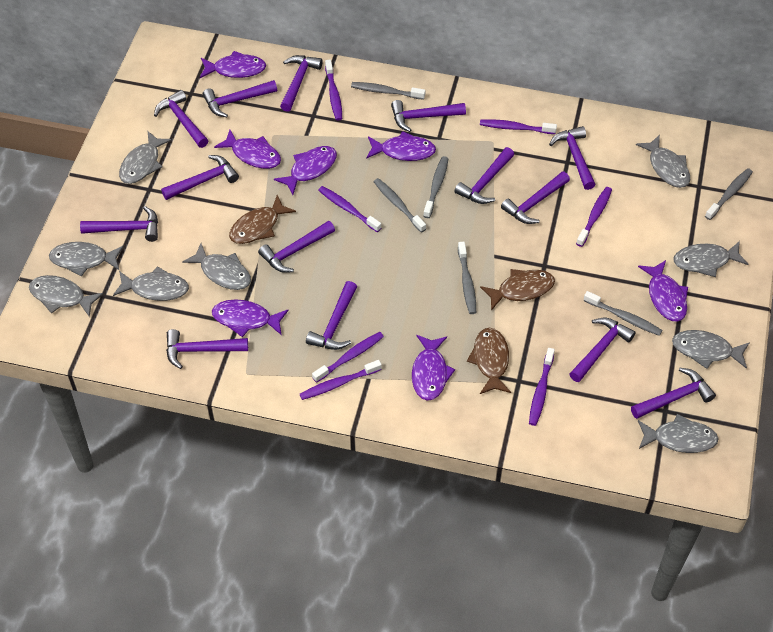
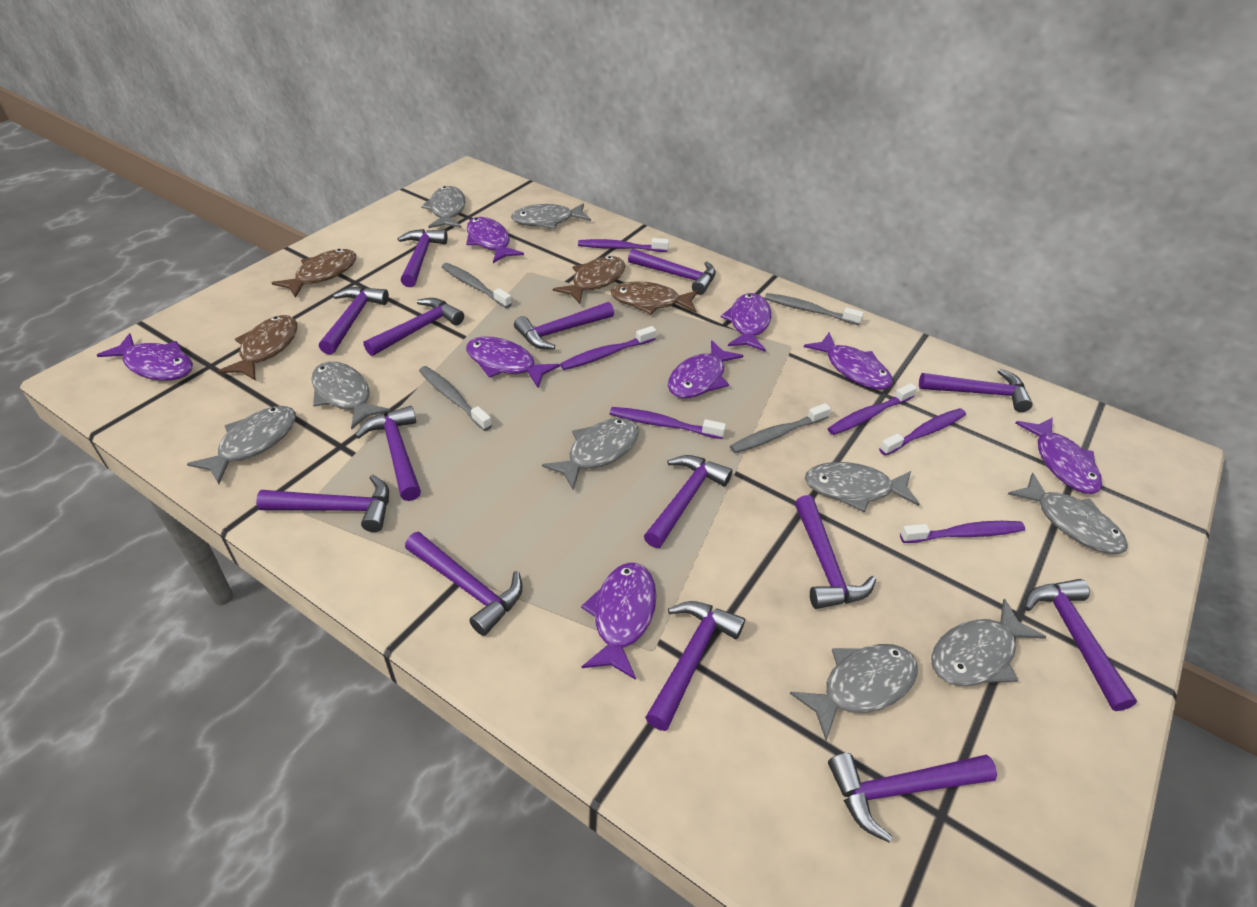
brown fish: [229,195,296,244] [467,328,511,394] [480,269,555,311] = 3 -> [218,315,297,381] [272,249,356,298] [553,256,625,304] [610,281,698,314] = 4
grey toothbrush: [351,82,425,100] [374,178,426,233] [423,156,449,218] [458,242,476,314] [583,291,662,336] [705,168,753,220] = 6 -> [419,366,492,431] [442,263,512,308] [730,403,831,453] [765,293,864,325] = 4
purple fish: [200,51,266,78] [212,299,289,337] [214,129,281,169] [274,146,337,195] [366,131,436,161] [412,335,455,401] [638,260,688,321] = 7 -> [97,333,193,381] [466,217,524,263] [466,337,560,388] [581,563,656,680] [668,340,744,398] [721,293,771,352] [804,332,893,390] [1015,417,1102,494] = 8
purple toothbrush: [300,360,382,400] [312,332,384,383] [318,186,381,232] [325,60,342,121] [480,119,557,134] [529,348,555,426] [576,187,612,247] = 7 -> [560,326,656,370] [578,238,669,252] [610,407,726,439] [828,383,917,435] [879,408,966,456] [900,521,1025,543] = 6

